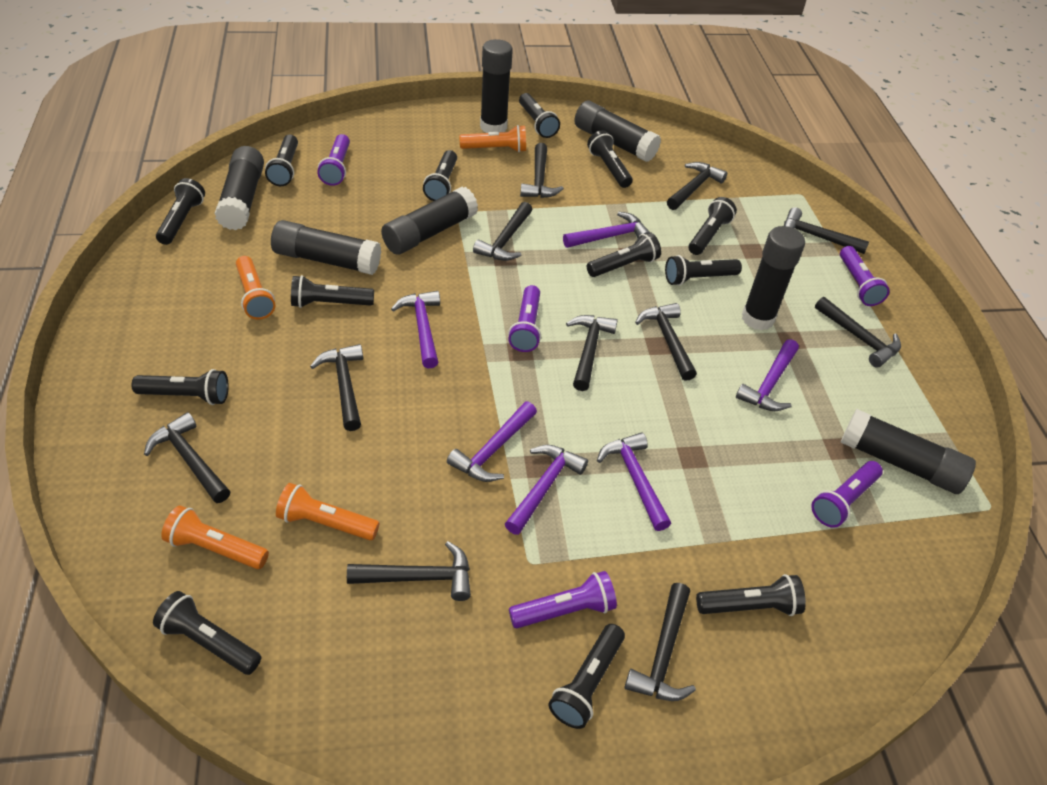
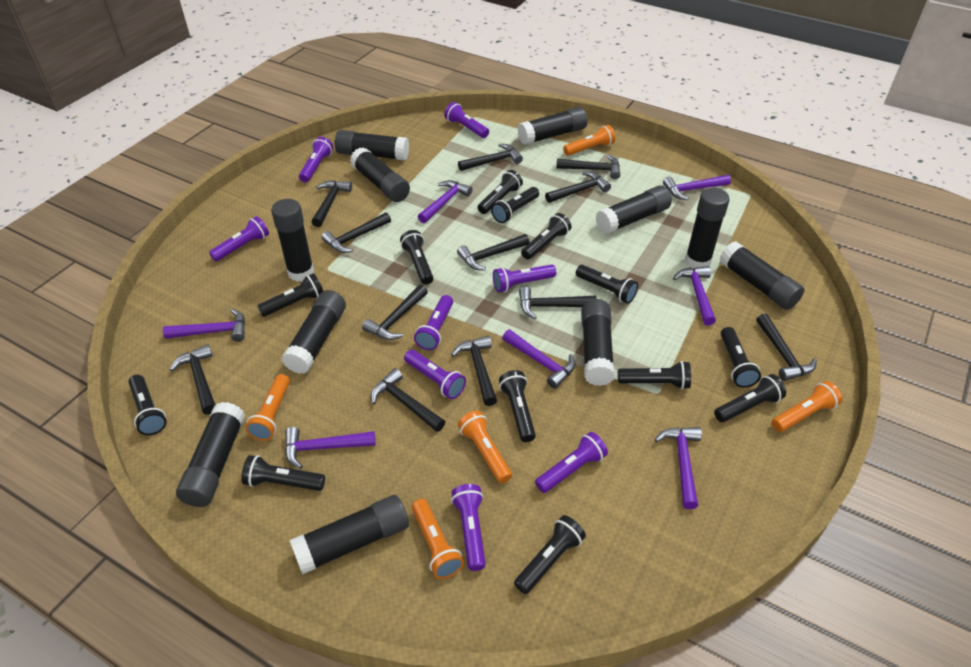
black glue stick: [215,146,264,230] [271,220,381,275] [381,187,478,255] [480,39,513,133] [574,101,661,162] [742,226,805,330] [841,409,976,494] = 7 -> [176,402,245,507] [271,199,314,281] [281,290,346,374] [290,495,409,575] [335,130,409,161] [350,147,410,202] [518,107,588,145] [581,299,615,386] [596,185,672,234] [685,188,730,269] [719,241,804,310] = 11
black hammer: [144,412,230,503] [310,344,363,431] [347,541,471,601] [473,202,532,261] [520,143,564,198] [566,315,618,391] [624,583,696,701] [635,303,697,381] [667,162,727,210] [784,207,869,254] [815,297,901,368] = 11 -> [169,344,215,415] [312,180,352,227] [321,212,391,253] [362,285,428,340] [371,368,445,432] [451,336,497,406] [457,234,530,270] [458,144,523,171] [519,287,597,319] [545,172,611,203] [556,155,620,179] [756,314,817,381] = 12
orange flashlight: [161,505,269,569] [236,256,275,320] [276,483,379,540] [459,125,526,152] = 4 -> [245,374,290,441] [412,499,464,579] [458,411,512,483] [563,125,615,156] [772,381,842,432] = 5
purple flashlight: [317,134,350,186] [508,285,541,352] [509,571,617,628] [811,461,883,528] [840,246,890,306] = 5 -> [209,216,269,262] [299,137,333,182] [404,350,466,399] [414,295,453,350] [444,102,489,138] [451,484,486,571] [493,264,556,292] [535,432,608,493] = 8
purple hammer: [391,291,440,368] [447,402,537,482] [505,445,588,535] [563,211,650,248] [597,433,671,531] [736,339,799,411] = 6 -> [163,309,245,342] [285,427,376,469] [418,180,473,223] [502,330,575,389] [655,427,702,509] [663,175,731,200] [673,266,716,325] = 7

